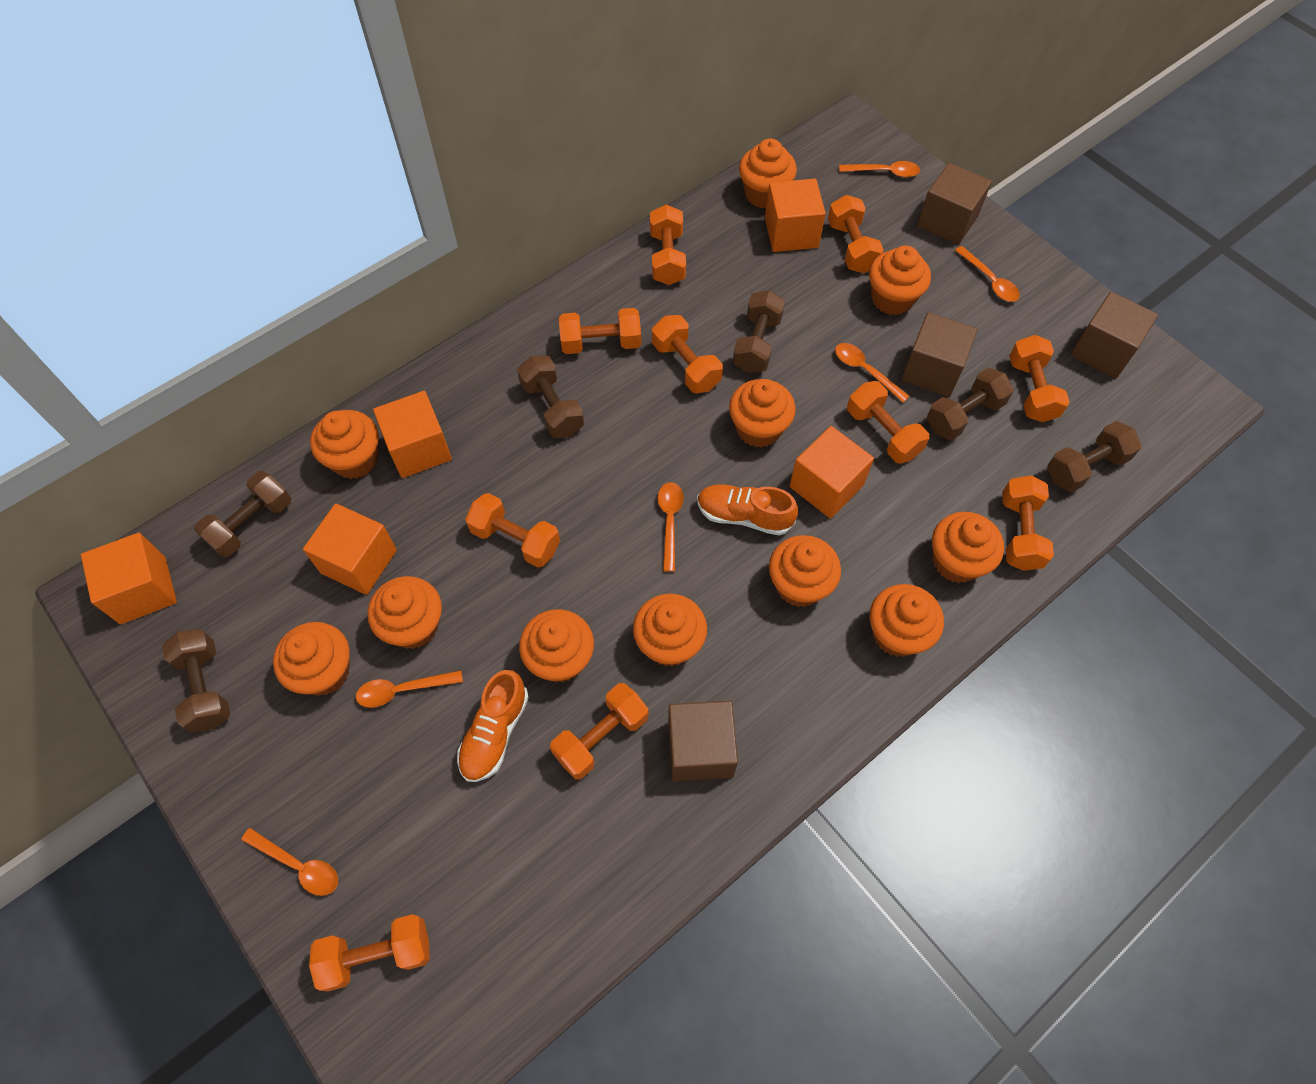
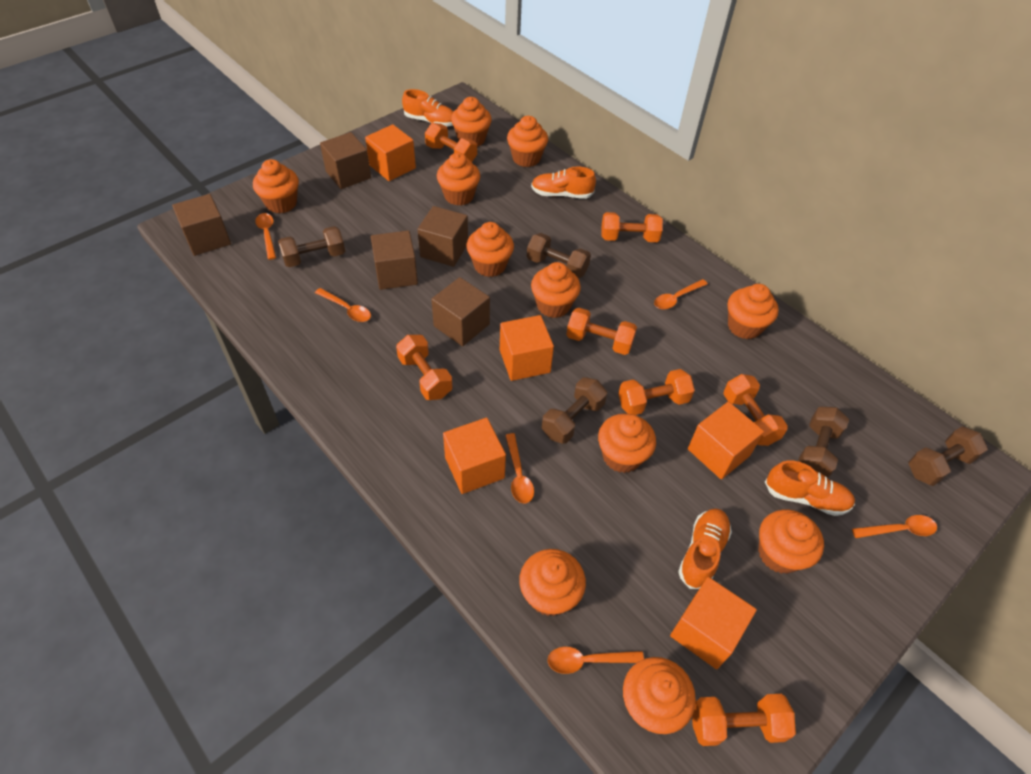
brown cube: [668,701,738,781] [901,312,978,397] [917,163,992,245] [1070,291,1158,379] = 4 -> [172,194,231,256] [320,132,371,189] [371,230,418,290] [418,206,468,267] [431,277,490,346] = 5
brown dumbbell: [162,629,230,733] [194,471,291,558] [517,356,584,438] [733,290,785,373] [927,368,1014,440] [1047,421,1141,492] = 6 -> [278,226,345,267] [527,233,591,278] [542,377,607,444] [798,407,849,478] [908,426,988,486] = 5
orange dumbbell: [309,914,430,991] [465,493,560,568] [550,683,649,780] [559,308,641,354] [650,205,686,285] [652,315,723,393] [828,195,884,273] [847,381,929,464] [1002,475,1054,571] [1009,335,1069,422] = 10 -> [396,335,452,400] [425,123,477,162] [566,308,637,355] [601,212,663,242] [618,369,695,415] [692,694,796,746] [723,374,788,446] = 7
orange shoe: [457,670,529,782] [697,484,798,535] = 2 -> [402,89,454,127] [531,167,596,199] [678,508,732,589] [765,460,855,516] = 4

